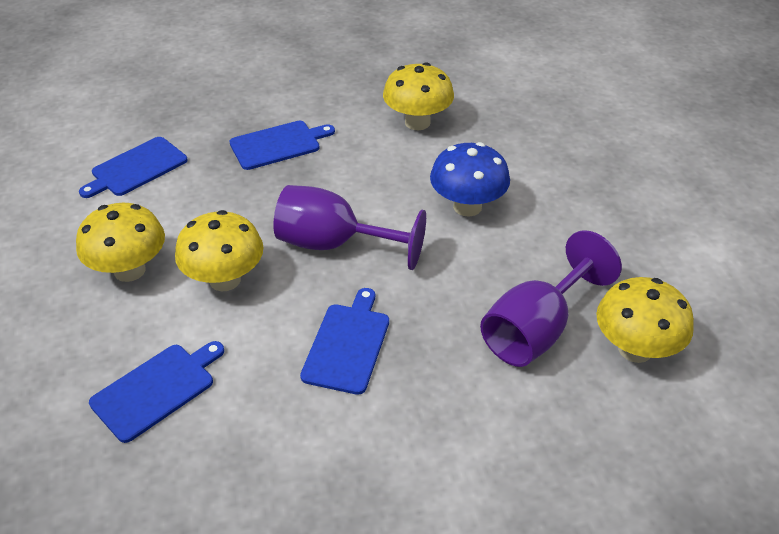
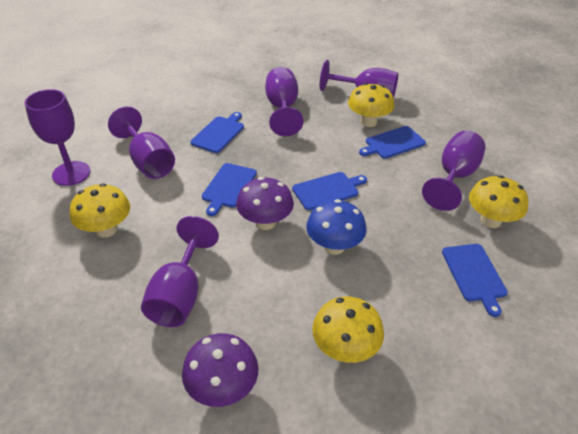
blue cutting board: [79,137,188,198] [89,341,224,443] [229,121,335,170] [300,288,389,395] = 4 -> [190,112,244,153] [202,163,257,216] [292,172,367,210] [359,126,426,159] [442,244,508,317] = 5
purple goblet: [273,185,426,270] [480,230,622,367] = 2 -> [25,89,90,186] [108,106,175,179] [141,216,219,327] [265,67,304,136] [320,60,398,98] [422,131,486,211] = 6
purple mushroom: none = 0 -> [182,333,258,407] [236,177,294,230] = 2

